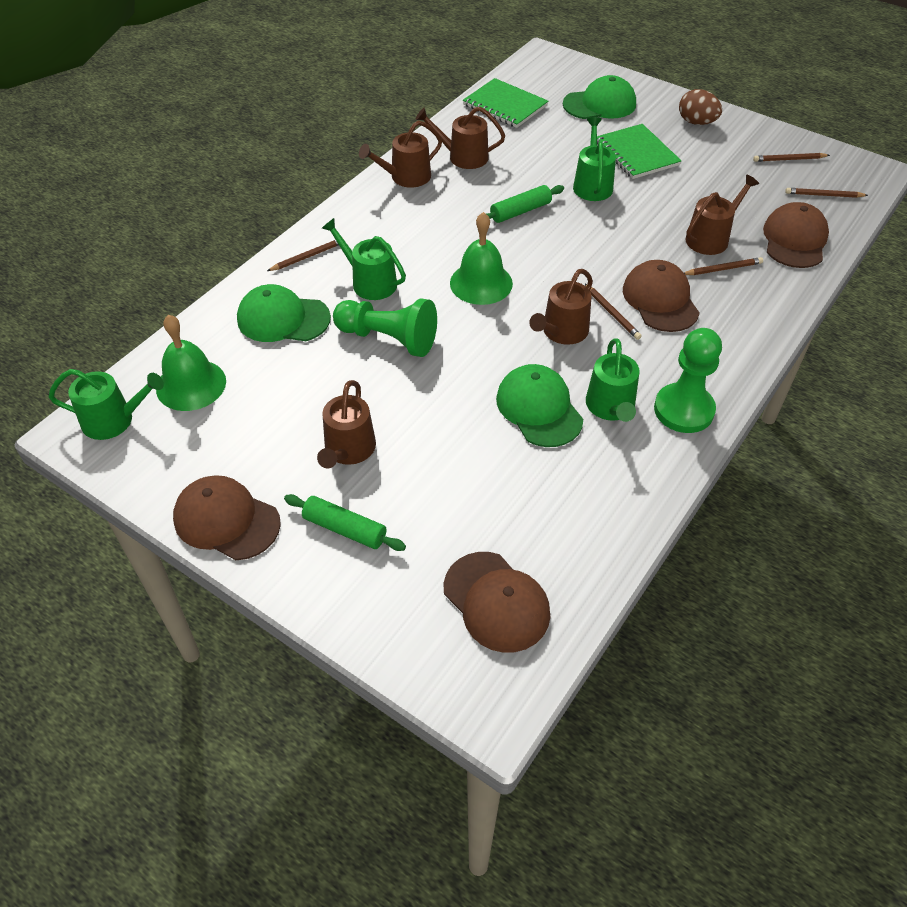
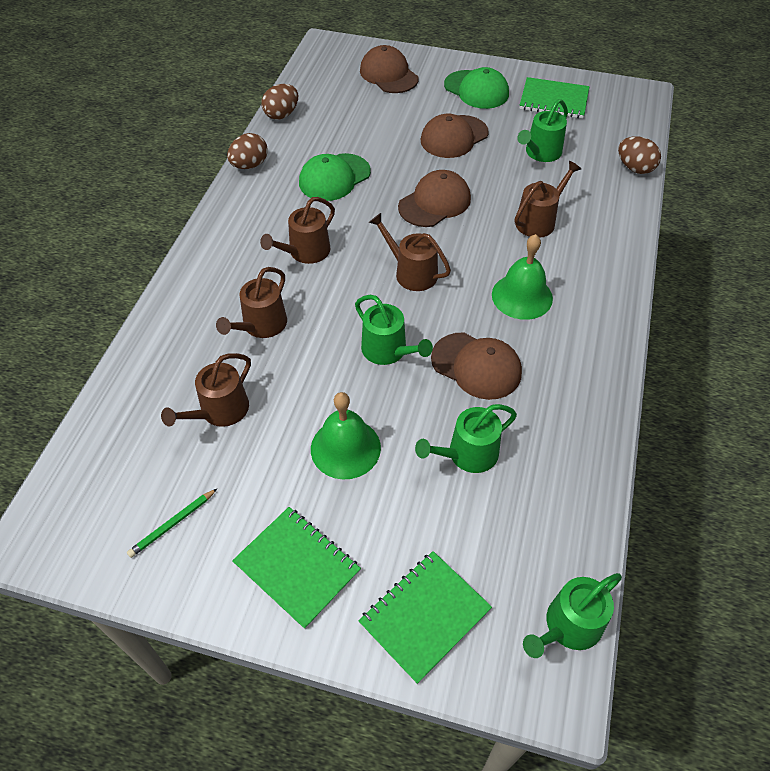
brown egg: [679,89,722,125] = 1 -> [227,133,268,169] [261,84,298,120] [618,136,661,174] = 3
brown pencil: [267,240,339,271] [585,284,642,340] [684,257,763,275] [753,153,830,162] [785,188,868,198] = 5 -> none = 0
green cap: [237,284,331,342] [496,364,583,447] [563,75,636,119] = 3 -> [299,153,371,201] [444,67,509,109] = 2
green notebook: [463,78,548,128] [597,124,682,179] = 2 -> [232,507,361,629] [359,551,492,684] [519,77,589,118] = 3
green pawn: [333,299,437,357] [654,328,722,433] = 2 -> none = 0
green pencil: none = 0 -> [127,489,217,558] = 1
green rolling pin: [284,494,406,551] [487,185,564,223] = 2 -> none = 0

